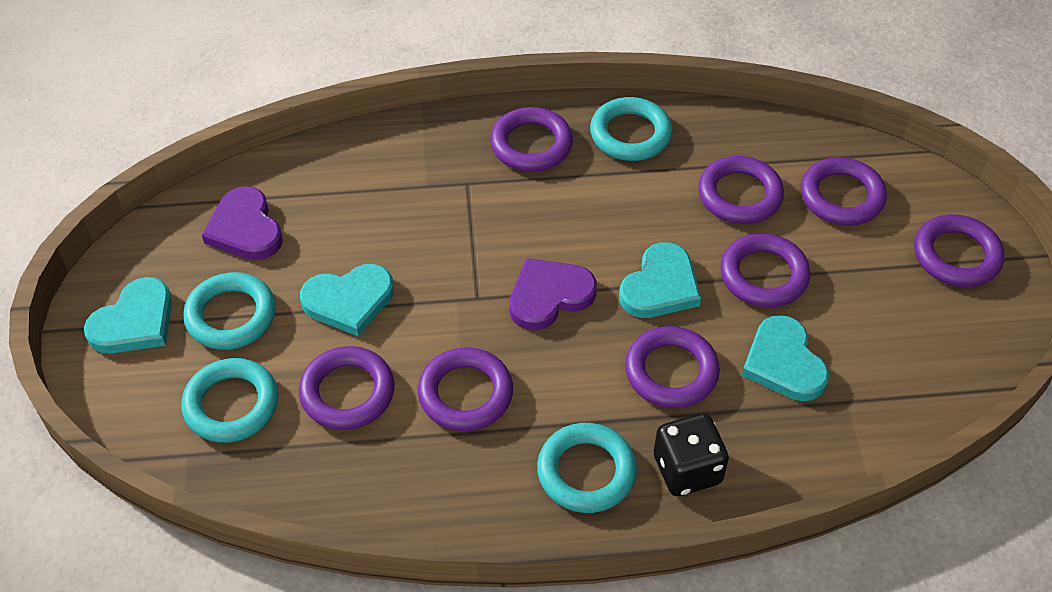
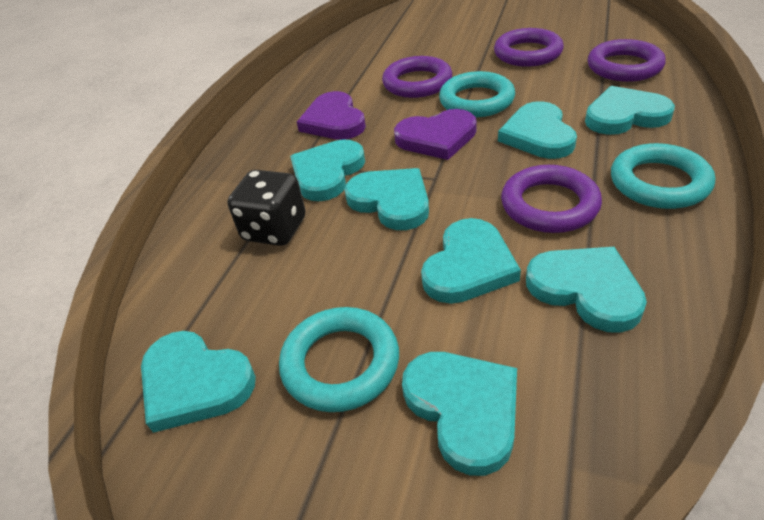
purple ring: [299,346,394,430] [418,347,513,431] [490,107,573,172] [625,326,720,408] [698,156,784,224] [720,233,810,308] [801,157,887,226] [914,214,1005,287] = 8 -> [382,56,452,98] [494,28,564,67] [501,165,602,233] [588,39,666,82] = 4
turquoise heart: [84,277,172,354] [300,264,394,337] [619,242,701,318] [742,315,829,401] = 4 -> [141,331,256,433] [290,140,365,201] [344,168,429,230] [402,352,517,476] [421,218,521,304] [498,101,577,159] [526,247,647,333] [585,86,675,135] = 8
turquoise ring: [181,358,279,443] [183,272,276,350] [537,423,637,513] [590,97,672,161] = 4 -> [279,307,399,412] [439,71,515,117] [611,143,715,209] = 3

